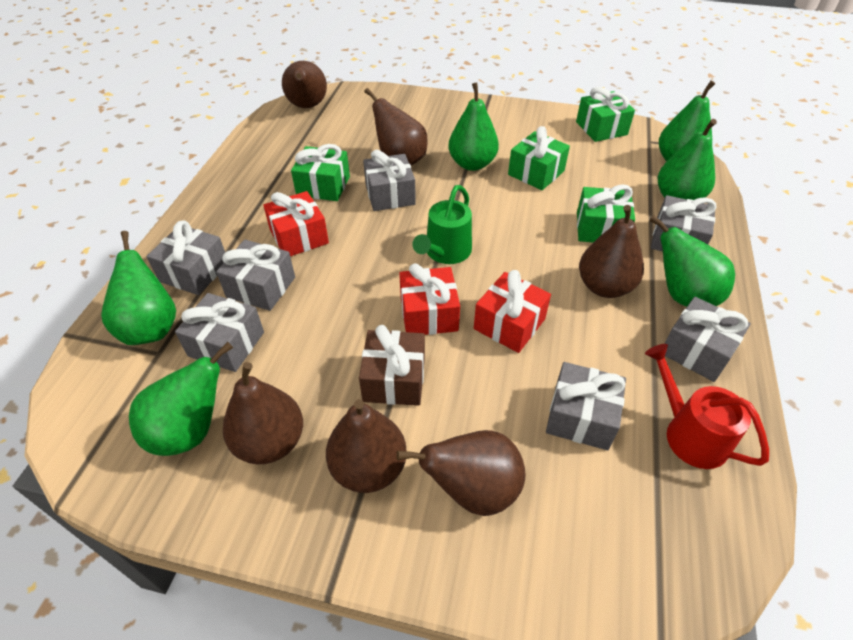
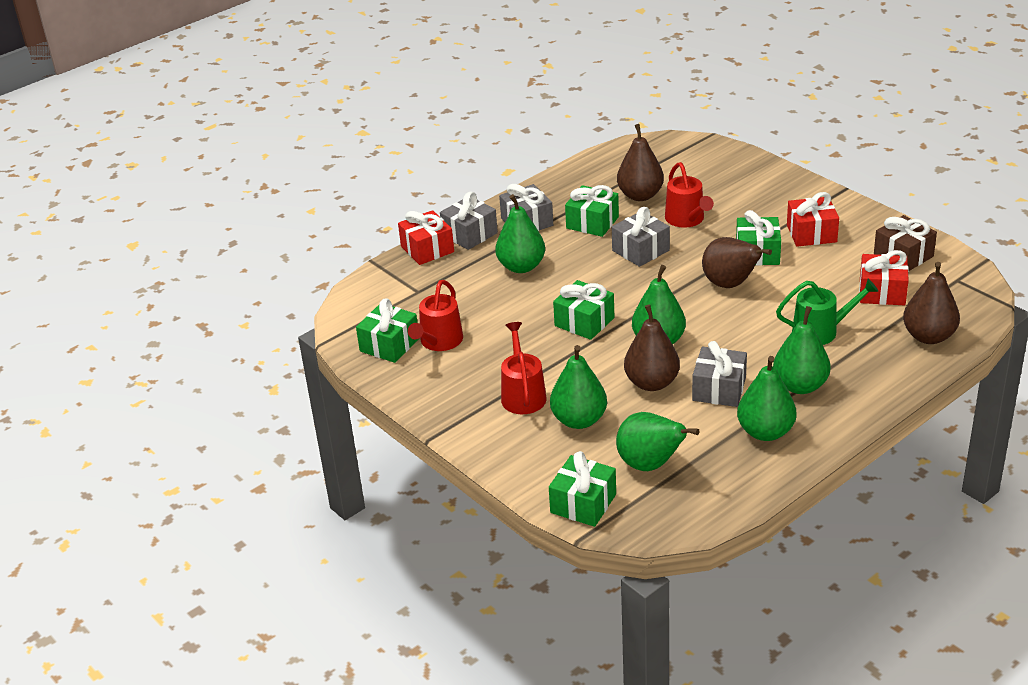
brown pear: [223,362,303,464] [282,61,327,108] [326,399,406,493] [364,88,428,166] [396,430,525,516] [579,205,644,298] = 6 -> [617,124,664,201] [624,304,680,391] [702,237,772,288] [903,262,960,344] = 4
green gift: [291,144,350,201] [508,126,570,190] [576,87,635,142] [577,184,635,242] = 4 -> [356,299,418,363] [549,451,616,527] [553,280,614,340] [565,185,619,237] [736,210,781,266] = 5
grey gift: [147,220,225,295] [175,293,264,372] [216,239,295,311] [363,150,416,211] [546,362,626,450] [651,195,717,252] [664,297,751,382] = 7 -> [440,192,498,250] [499,184,553,231] [612,207,670,267] [692,341,747,407] = 4
red watering can: [645,344,769,469] = 1 -> [408,280,463,351] [501,322,546,414] [665,162,714,228] = 3

